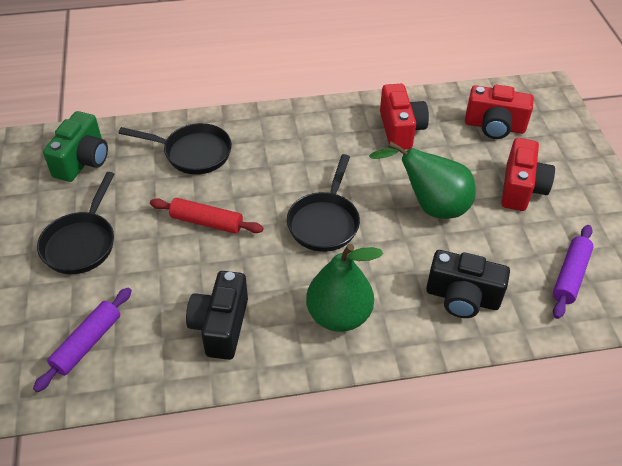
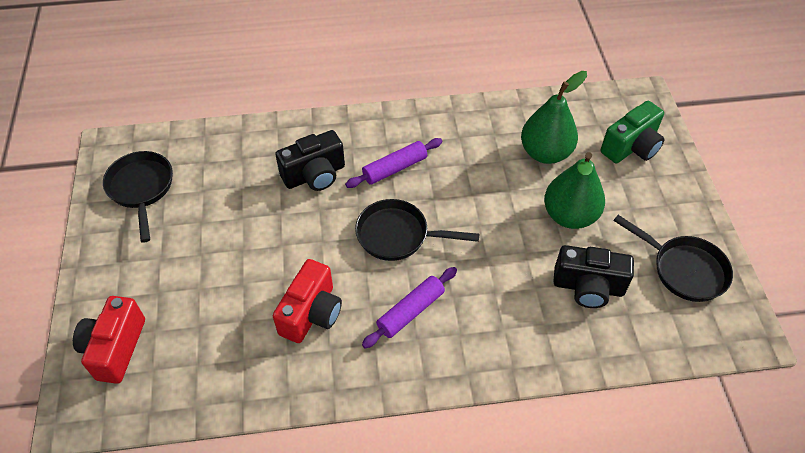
red camera: [380,84,429,150] [465,84,534,139] [501,138,555,211] = 3 -> [73,296,145,384] [273,259,342,343] = 2
red rolling pin: [150,198,264,234] = 1 -> none = 0

